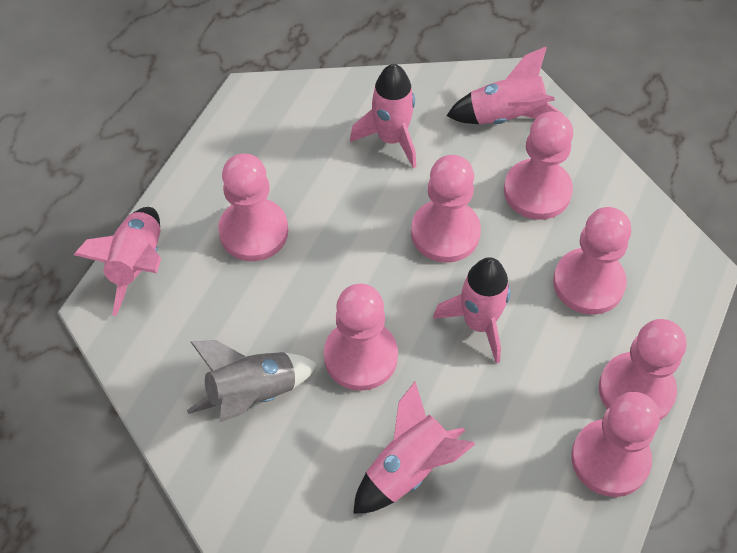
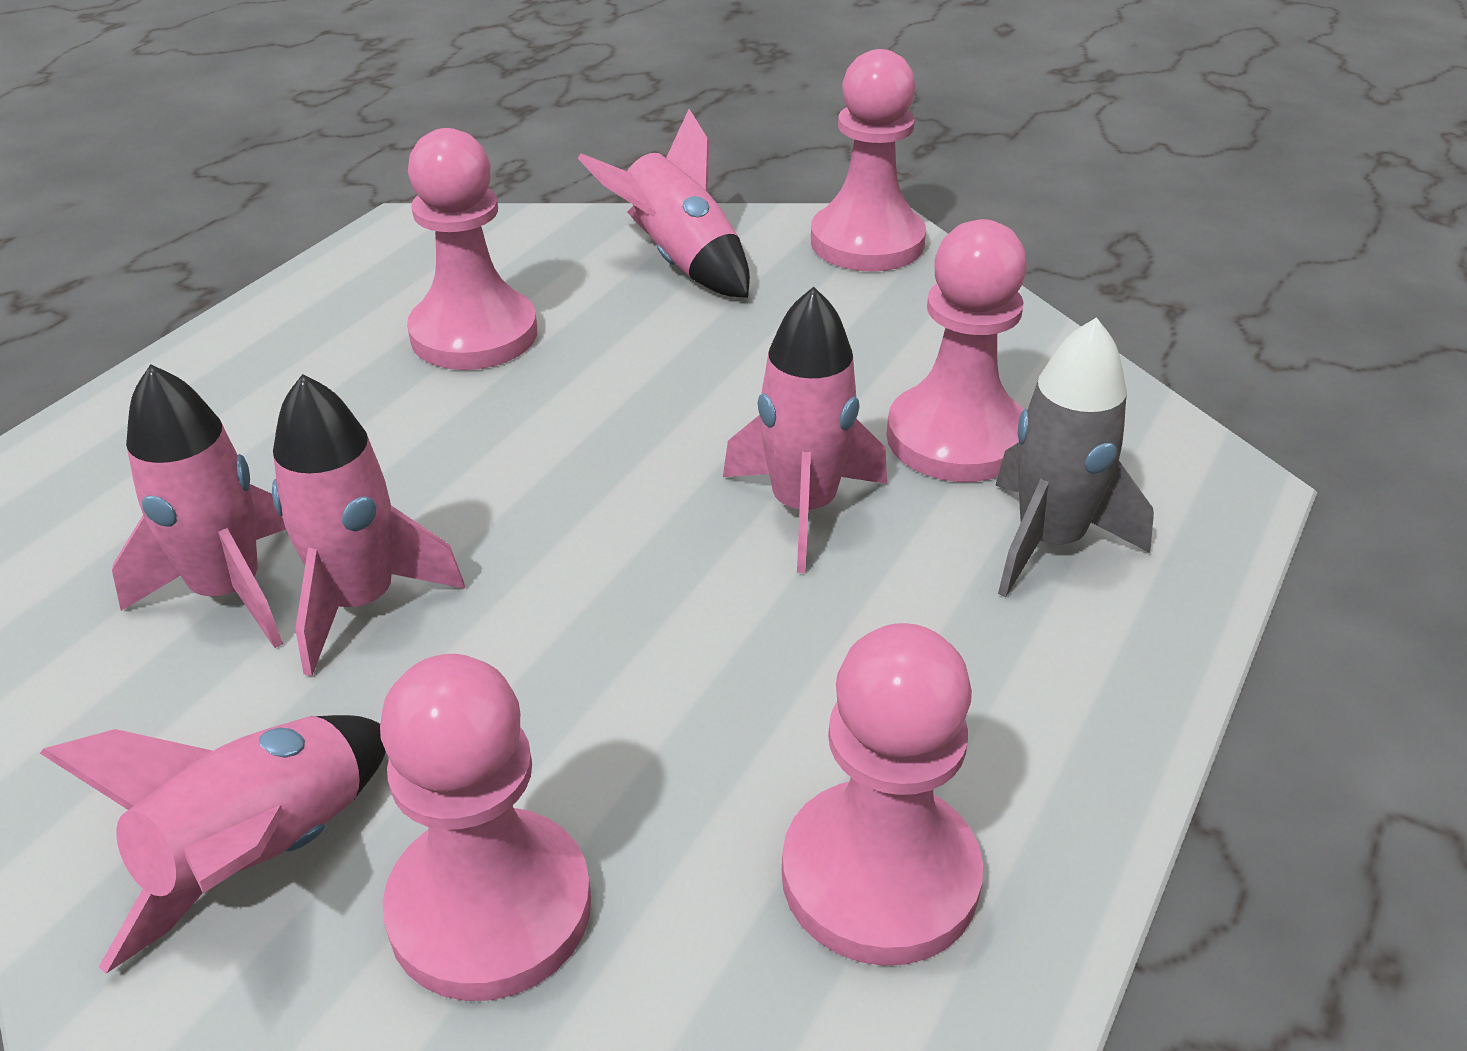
pink pawn: [218,153,288,261] [324,284,398,391] [411,155,481,263] [504,111,573,220] [553,207,631,315] [571,392,660,497] [599,319,686,420] = 7 -> [380,654,591,1001] [407,128,537,370] [782,623,983,966] [811,49,926,272] [886,219,1027,482] = 5

